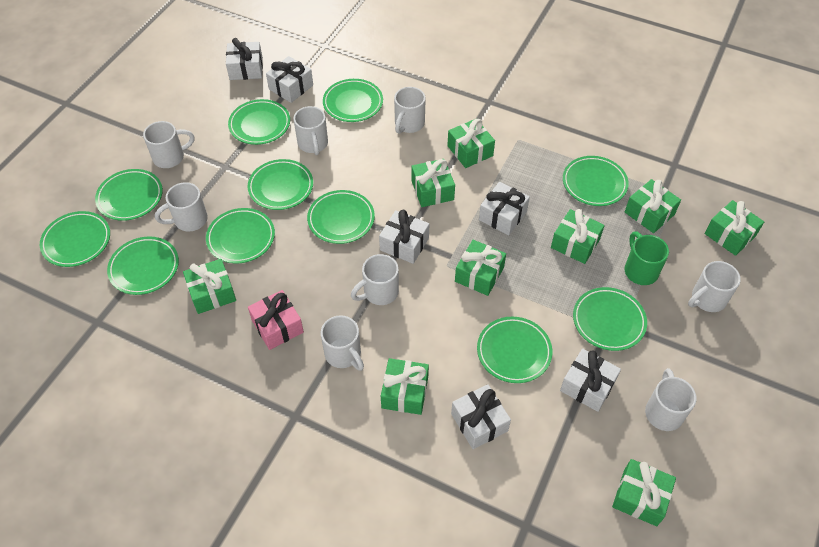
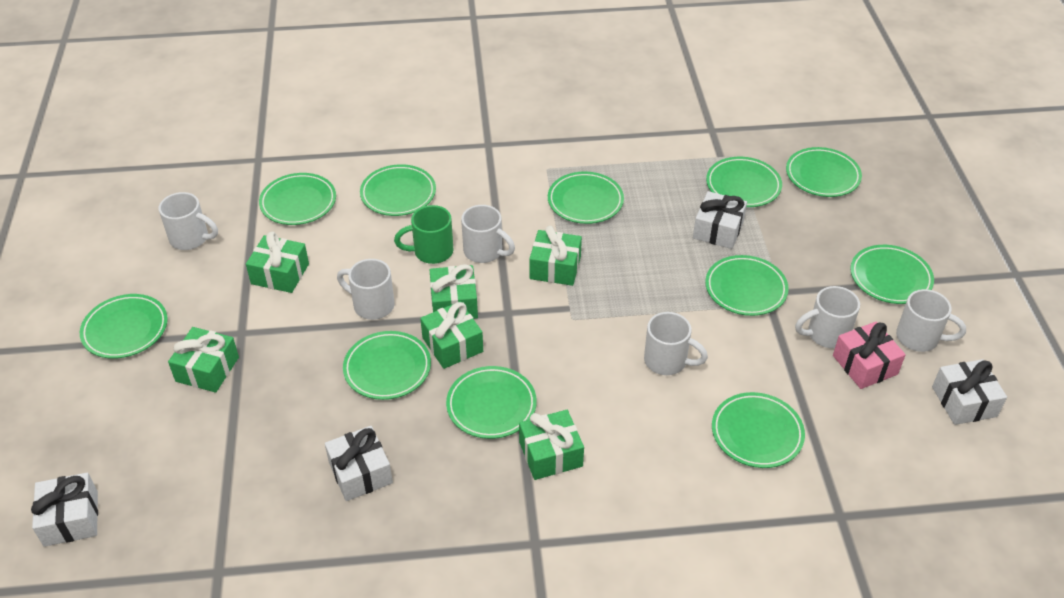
green gift: [183,259,236,314] [381,358,429,415] [411,159,455,207] [447,119,495,168] [455,240,506,296] [551,209,605,264] [612,459,676,526] [625,179,681,233] [704,200,764,256] = 9 -> [168,327,239,393] [246,231,309,293] [420,301,483,369] [430,264,478,319] [519,410,584,480] [529,226,582,286] = 6
white gift: [226,38,263,80] [266,56,313,103] [379,210,429,264] [451,384,511,449] [479,182,530,235] [560,349,621,412] = 6 -> [31,473,98,547] [325,426,393,501] [693,191,747,249] [932,359,1007,425] = 4
white mug: [143,121,195,168] [155,182,208,232] [293,106,328,155] [321,315,364,371] [351,254,399,305] [394,87,426,134] [645,368,696,431] [688,261,741,312] = 8 -> [159,192,218,250] [337,259,395,320] [461,205,515,263] [644,312,708,375] [795,286,860,348] [896,289,966,352] = 6

